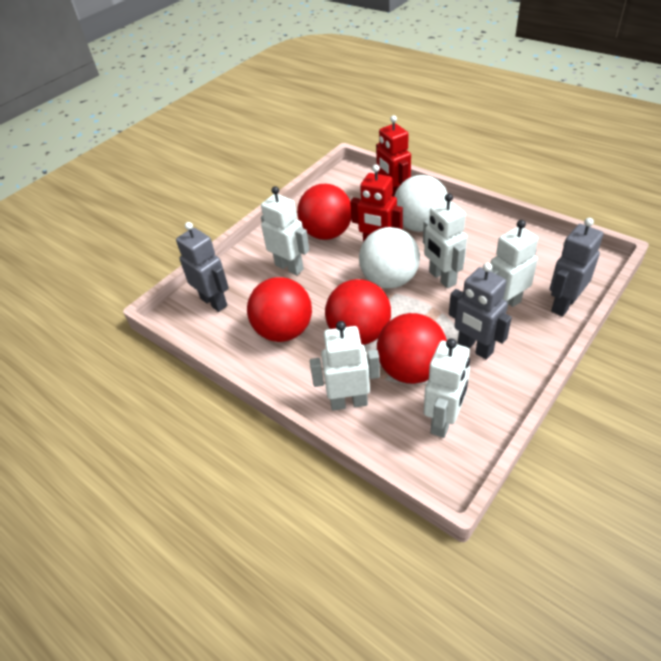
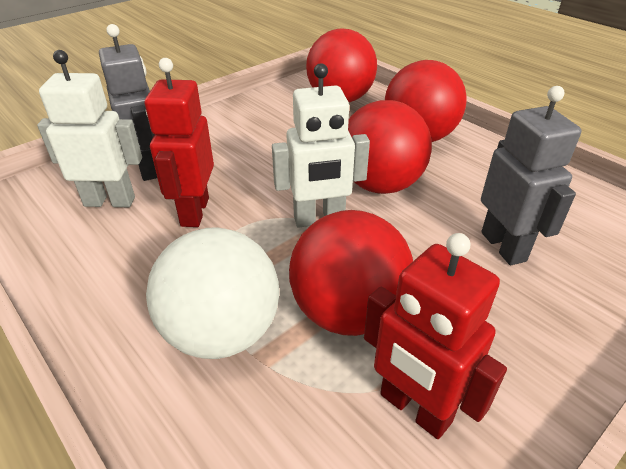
grey robot: [176,222,229,312] [449,263,512,359] [550,218,603,317] = 3 -> [99,24,157,181] [481,86,581,265] = 2
white ball: [359,227,420,288] [394,175,448,232] = 2 -> [146,227,279,359] = 1
white robot: [261,186,309,275] [310,321,380,411] [423,193,467,288] [424,338,470,438] [490,220,538,311] = 5 -> [37,50,142,207] [272,63,370,228] = 2

